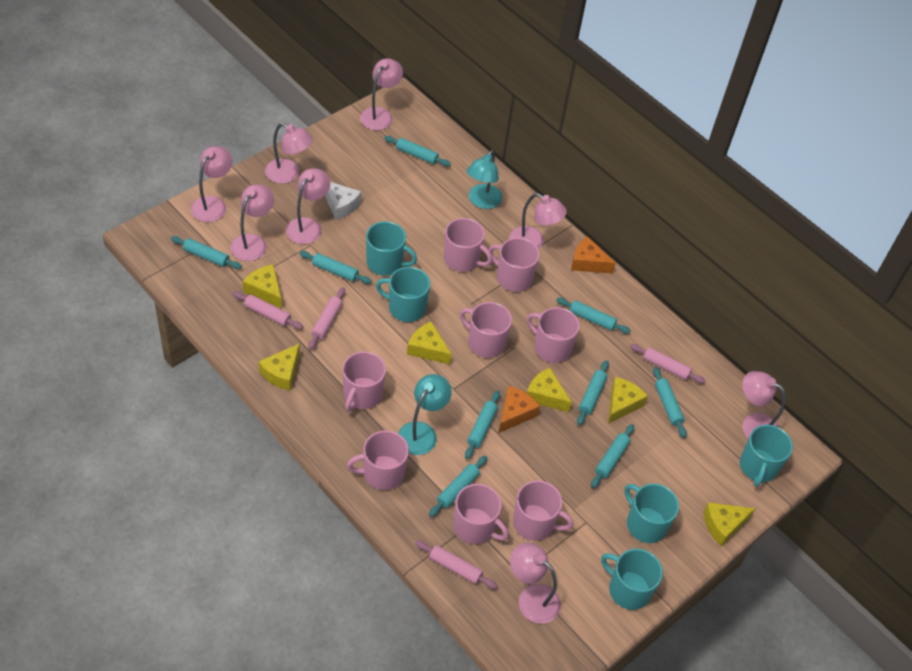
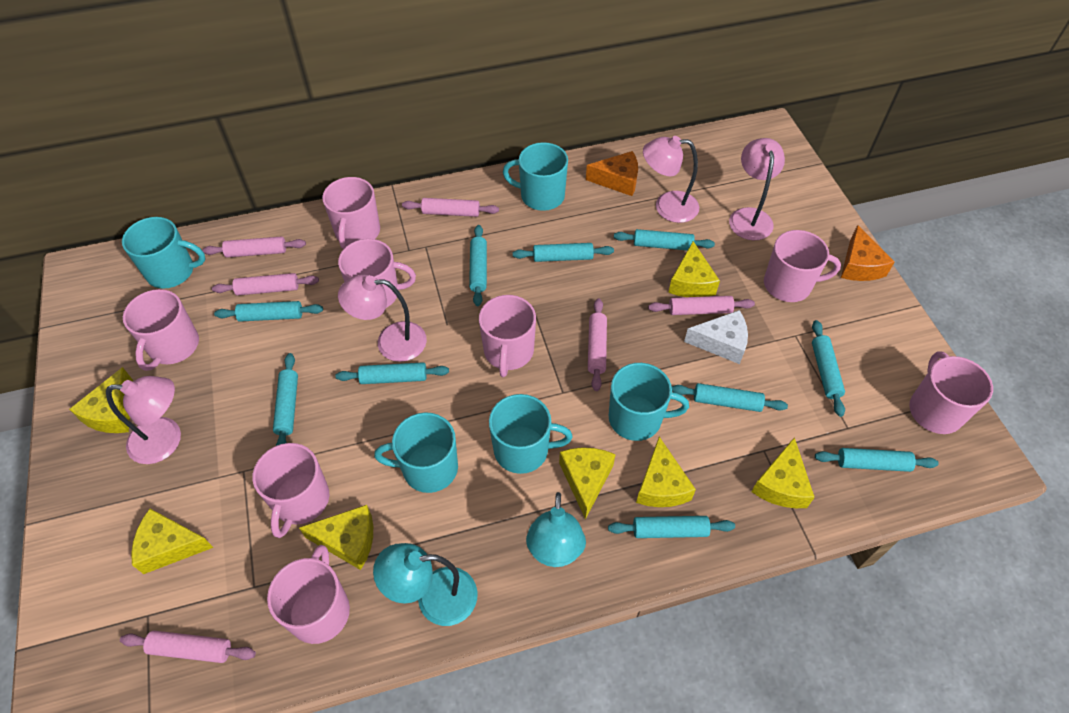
pink lamp: [191,146,233,222] [230,184,274,261] [265,123,313,184] [286,168,330,244] [360,58,403,130] [509,193,567,250] [510,543,561,624] [742,371,785,439] = 8 -> [106,376,181,464] [338,275,427,362] [643,136,699,223] [729,138,785,240] = 4
pink rolling pin: [232,291,303,330] [308,288,345,350] [415,541,498,589] [630,344,705,384] = 4 -> [120,631,256,663] [202,236,306,258] [212,273,319,295] [402,198,499,217] [588,298,607,391] [648,296,755,315] = 6
turquoise rolling pin: [171,236,242,269] [299,251,372,284] [384,136,451,167] [429,456,487,517] [465,391,500,459] [556,297,631,334] [577,360,609,425] [591,424,634,488] [653,367,687,438] = 9 -> [214,301,323,322] [273,353,298,446] [336,362,449,384] [469,225,487,306] [513,243,614,262] [608,516,735,538] [614,229,715,251] [672,383,788,412] [812,320,845,417] [815,448,939,472] = 10
yellow cheese: [243,264,282,309] [259,343,300,390] [407,321,452,364] [527,368,572,412] [608,377,648,424] [703,502,755,546] = 6 -> [69,367,133,433] [131,509,214,574] [299,505,373,570] [559,447,616,520] [636,437,696,507] [668,241,720,297] [751,437,815,508] = 7

